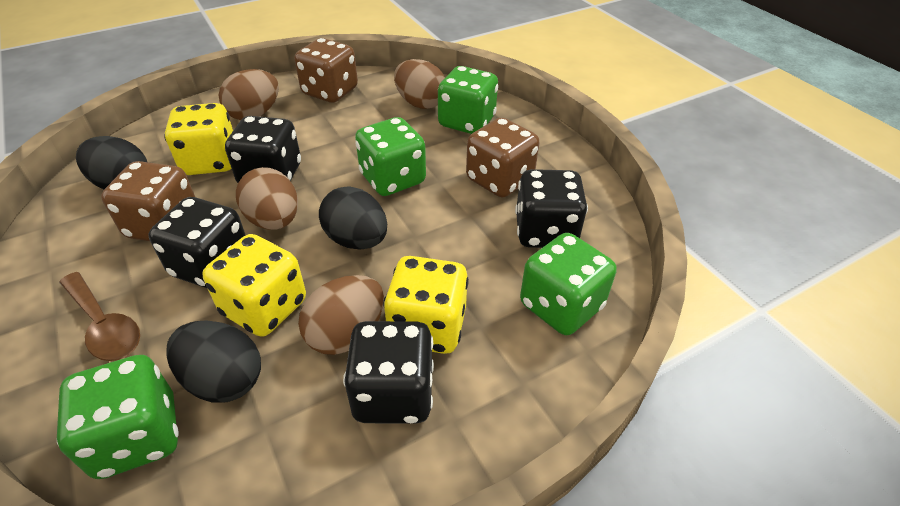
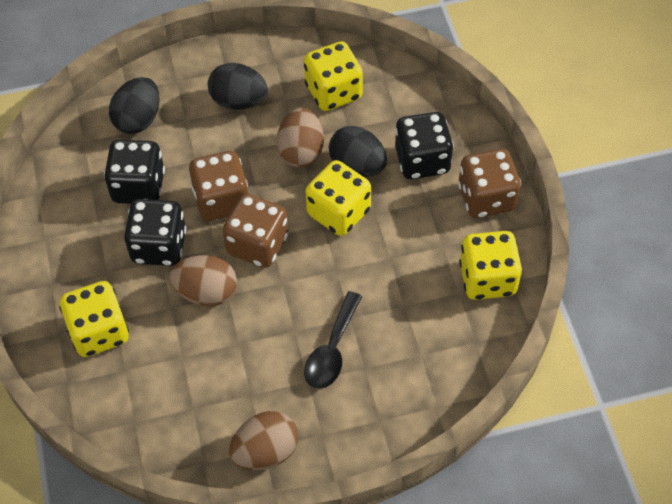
black dice: [149,197,246,288] [225,116,301,183] [343,321,434,424] [515,169,588,248] = 4 -> [104,140,165,204] [124,199,187,266] [395,112,454,179] = 3
black spoon: none = 0 -> [304,291,362,389] = 1
brown egg: [219,69,279,120] [236,167,298,230] [298,275,384,355] [394,59,445,109] = 4 -> [169,255,237,306] [229,411,298,470] [277,108,324,167] = 3
brown spoon: [59,272,140,361] = 1 -> none = 0
green dice: [56,355,179,479] [355,117,426,196] [438,66,498,134] [520,233,617,335] = 4 -> none = 0
yellow dice: [164,103,233,175] [202,234,306,337] [383,256,469,354] = 3 -> [59,281,129,357] [304,41,363,111] [305,160,371,236] [459,231,522,300] = 4

